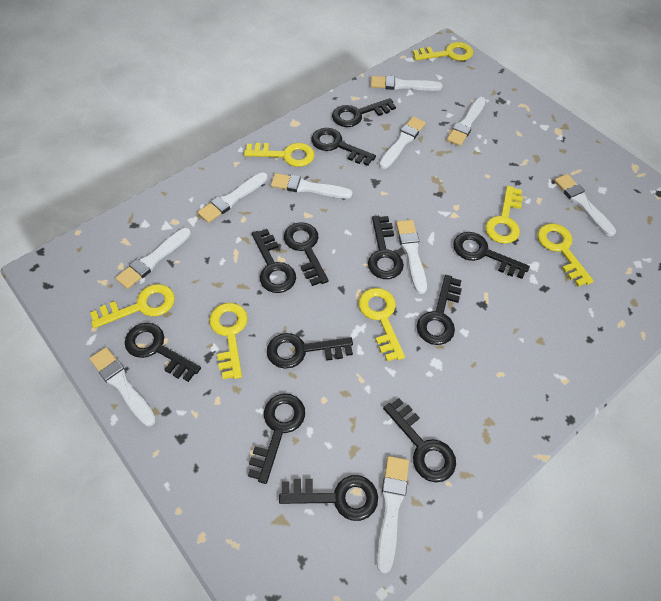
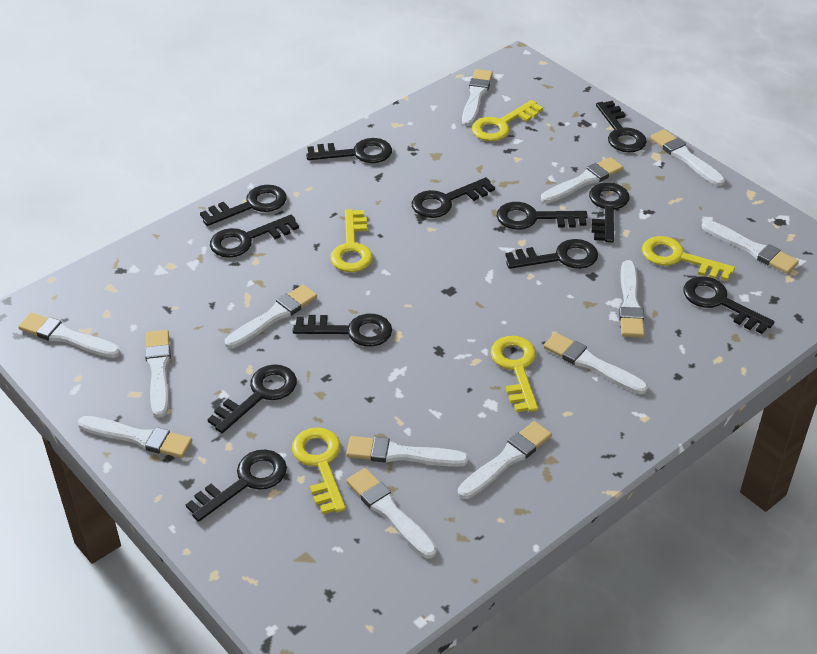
white brush: [89,347,156,426] [115,228,191,289] [198,172,268,223] [271,173,352,198] [371,76,443,91] [377,456,409,574] [379,117,426,169] [396,220,427,294] [447,97,486,146] [554,174,616,237] = 10 -> [18,313,120,358] [78,416,192,458] [145,330,171,418] [225,284,317,349] [346,436,469,467] [346,468,437,558] [458,421,552,499] [462,69,493,126] [541,157,623,203] [543,333,648,394] [619,260,645,338] [650,129,725,186] [702,220,799,274] = 13
yellow key: [90,284,175,328] [209,303,248,379] [244,143,315,167] [359,288,405,362] [413,42,473,61] [485,186,523,244] [537,223,594,287] = 7 -> [292,427,346,514] [330,209,373,272] [472,100,543,141] [491,336,538,412] [642,236,735,281] = 5

